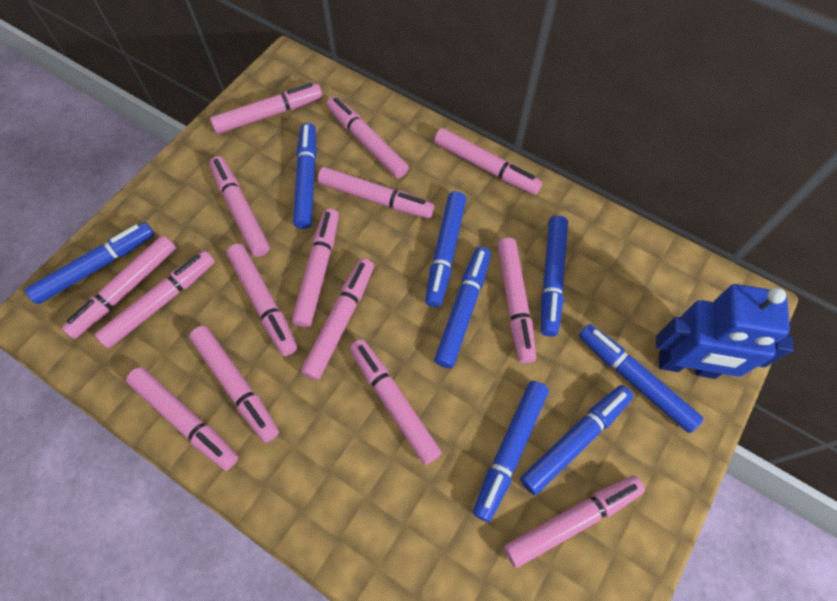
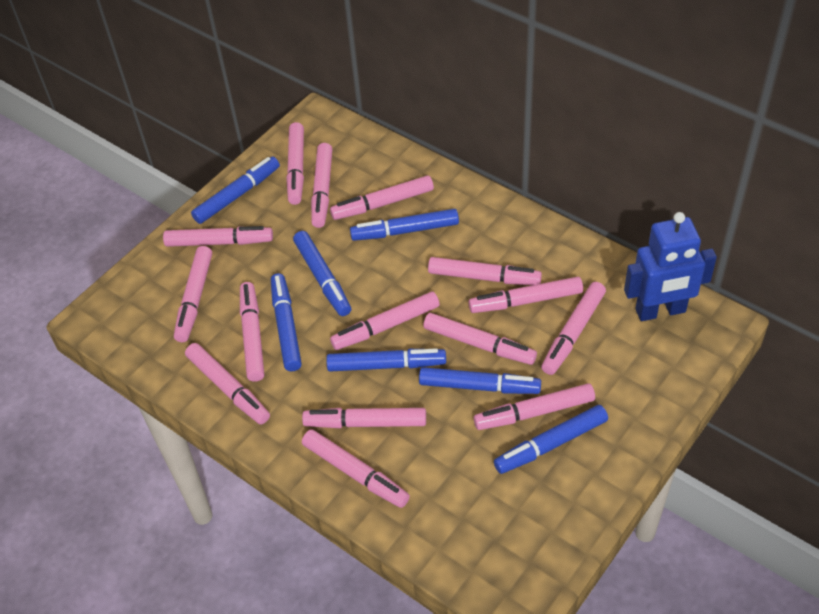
blue marker: [25,222,154,304] [293,123,317,229] [425,191,466,307] [434,247,491,368] [473,381,549,522] [520,385,633,495] [541,216,568,337] [579,324,703,433] = 8 -> [191,157,280,224] [271,273,302,371] [293,231,351,316] [326,348,446,372] [350,209,459,241] [419,367,541,394] [494,405,608,474] = 7

